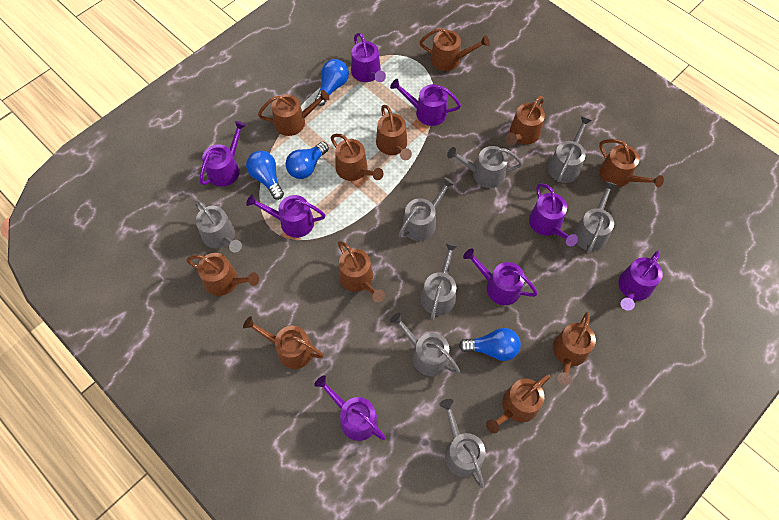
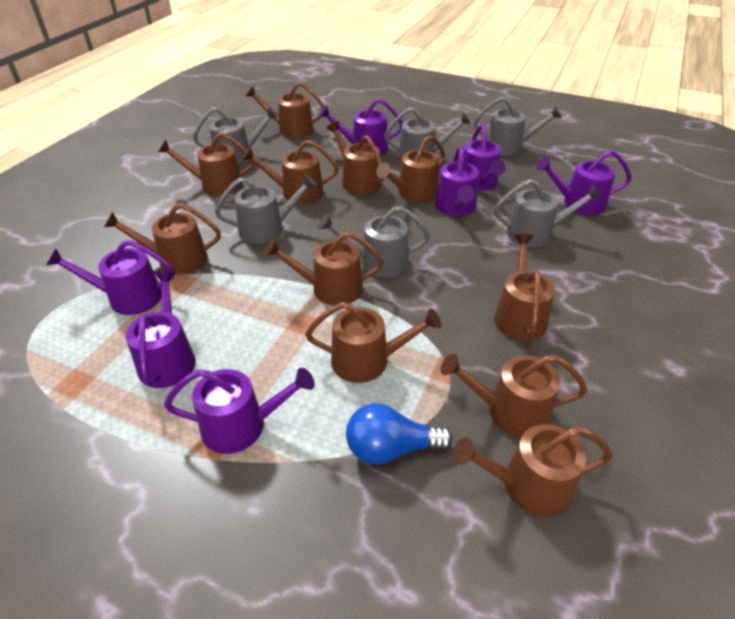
blue light bulb: [246,151,284,200] [286,142,329,179] [315,59,349,106] [459,328,521,361] = 4 -> [346,403,453,465] = 1
grey watering can: [194,201,242,253] [390,313,460,376] [398,177,455,241] [421,242,458,321] [439,399,485,488] [447,146,522,188] [548,116,592,183] [574,181,616,253] = 8 -> [193,107,278,165] [215,174,317,244] [318,206,430,278] [384,107,471,162] [474,97,562,156] [494,179,602,247] = 6
purple watering can: [199,121,246,187] [246,194,325,238] [314,375,386,441] [351,33,386,82] [390,79,461,126] [463,248,538,305] [529,183,578,246] [618,250,663,311] = 8 -> [46,240,175,315] [126,271,196,388] [164,368,315,454] [319,98,403,156] [435,146,479,216] [463,124,506,191] [536,150,632,215] = 7

